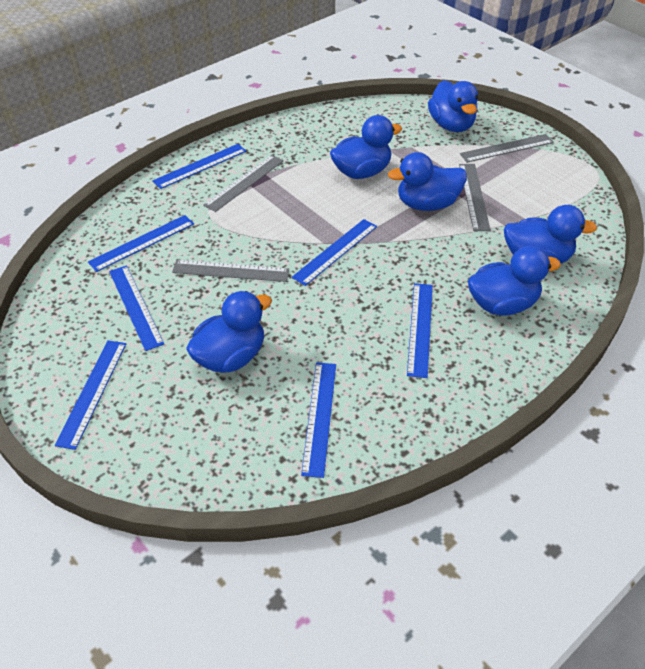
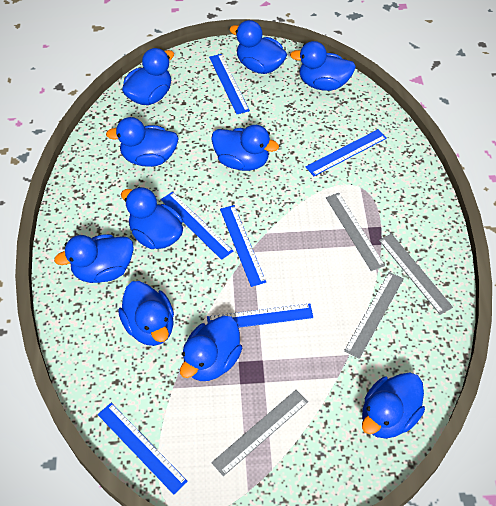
blue duck: [186,291,272,373] [330,115,402,179] [388,152,467,211] [428,80,478,132] [468,246,561,316] [504,205,597,263] = 6 -> [54,234,134,283] [106,117,179,167] [118,281,174,346] [121,187,183,249] [122,48,174,105] [180,316,242,381] [211,125,279,171] [229,20,287,74] [290,41,356,91] [362,372,425,439] = 10
blue ruler: [55,340,126,450] [88,215,194,272] [109,265,164,351] [152,144,246,189] [292,219,377,286] [301,363,336,478] [407,283,433,378] = 7 -> [98,403,188,495] [161,192,233,260] [207,303,313,328] [209,54,250,114] [220,205,266,287] [306,129,387,176] = 6

